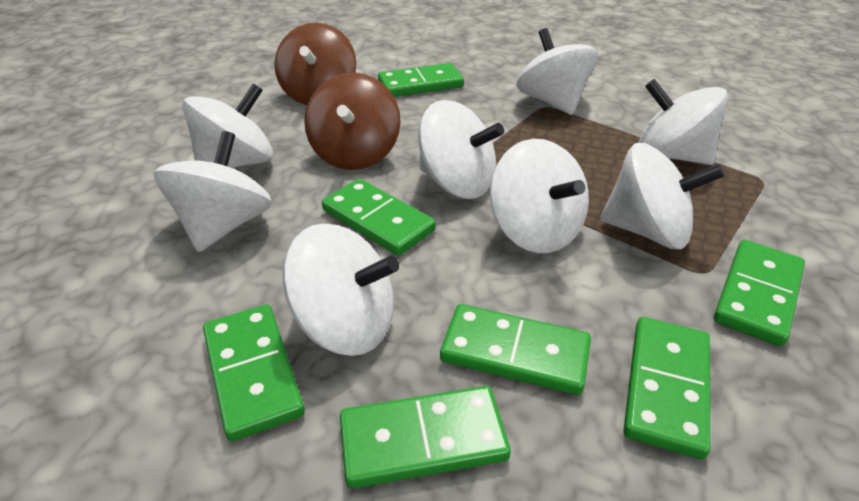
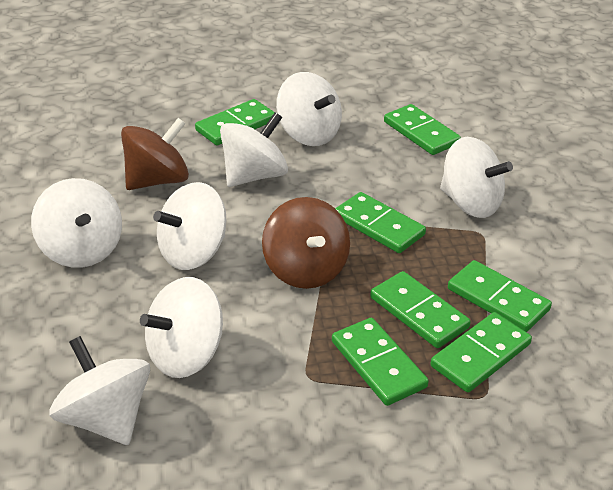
white spinning top: [153,131,272,252] [182,83,273,168] [283,223,399,356] [418,100,504,199] [490,139,589,253] [516,28,598,115] [600,143,724,249] [638,79,728,165] = 8 -> [31,178,122,268] [49,336,150,445] [140,277,223,378] [153,182,226,270] [220,112,288,187] [276,72,342,146] [440,137,513,218] = 7

